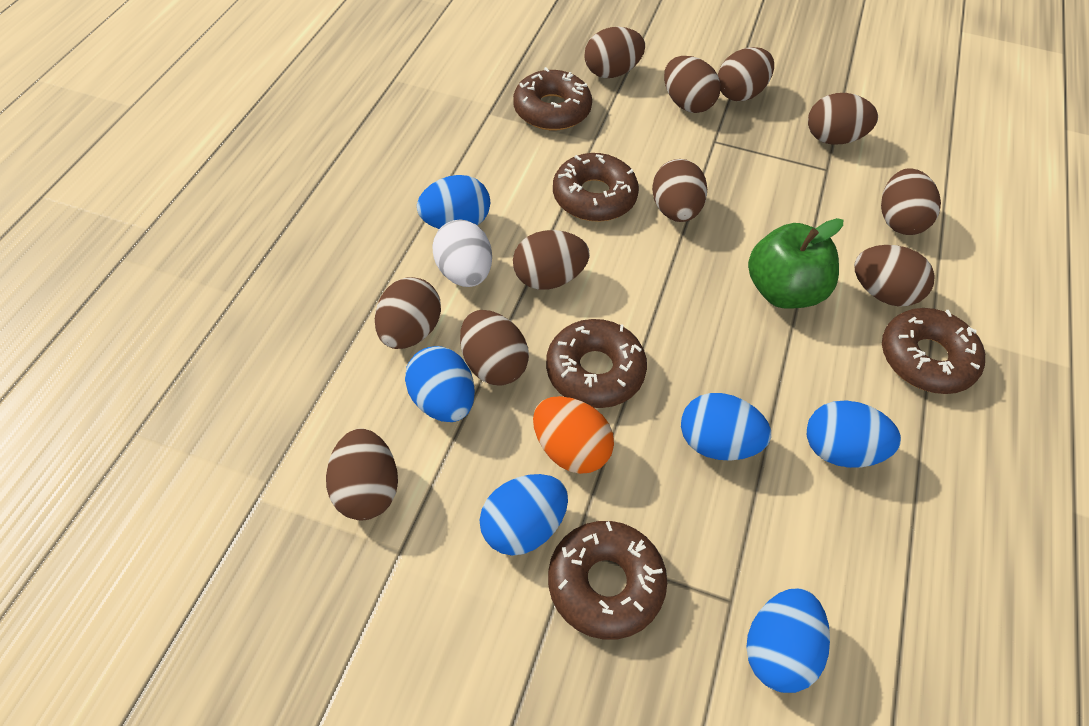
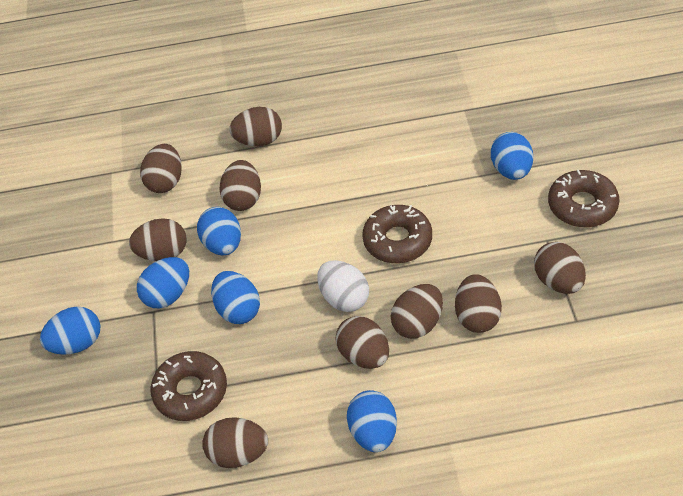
brown donut: [513,67,592,130] [546,319,647,408] [548,521,667,640] [553,153,639,222] [882,308,985,394] = 5 -> [150,351,227,421] [362,205,432,263] [548,170,620,227] = 3
brown egg: [326,428,398,520] [375,277,441,349] [460,310,529,386] [513,230,590,290] [585,27,645,78] [652,159,707,222] [664,56,721,113] [718,47,774,101] [808,93,878,144] [854,245,935,307] [881,168,941,235] = 11 -> [129,218,186,261] [140,144,182,193] [202,417,268,468] [219,160,261,211] [229,107,282,146] [336,316,389,369] [391,284,443,339] [455,274,502,333] [534,242,586,294] = 9
green apple: [748,218,843,309] = 1 -> none = 0
orange egg: [533,396,614,474] = 1 -> none = 0

